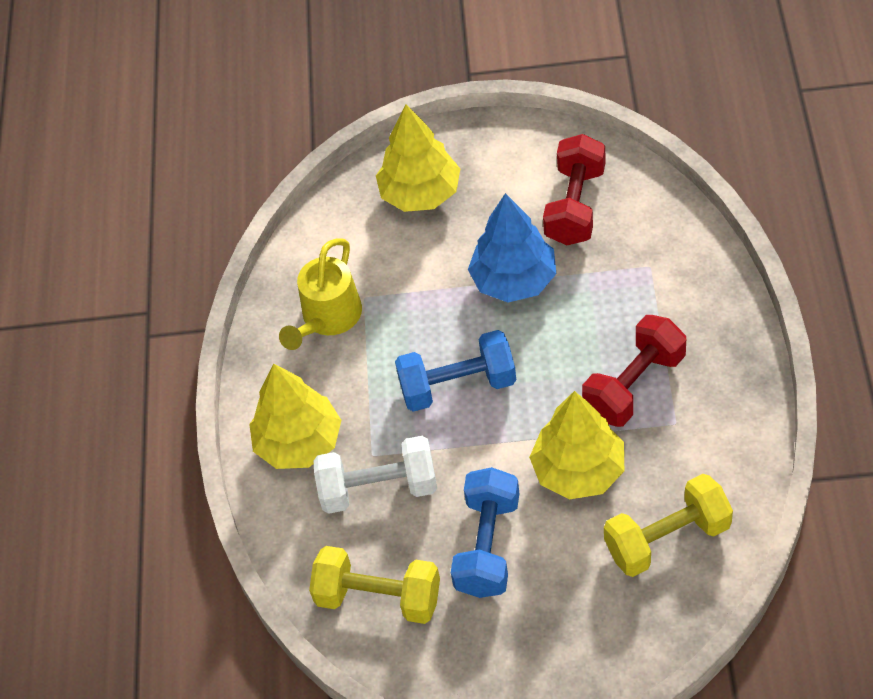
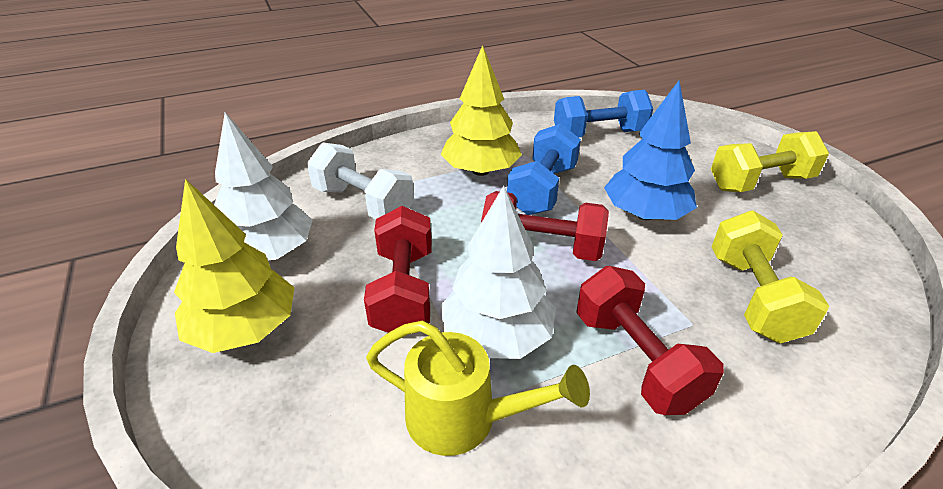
red dumbbell: [543,134,606,245] [582,315,686,427] = 2 -> [364,206,432,333] [481,191,609,261] [576,266,724,415] = 3
white tree: none = 0 -> [214,112,312,260] [441,186,556,359] = 2
yellow tree: [249,364,341,469] [376,104,460,212] [529,391,624,500] = 3 -> [174,179,295,353] [441,45,522,176] = 2

